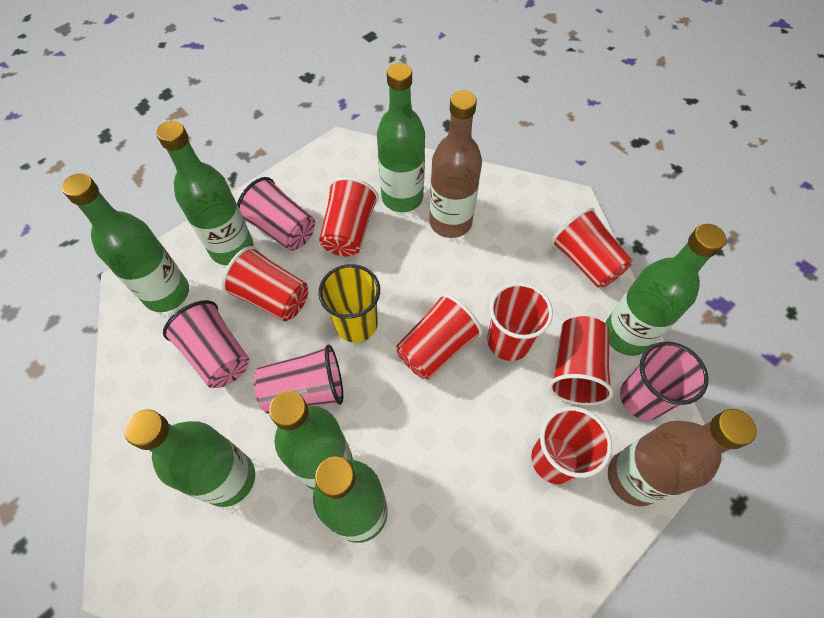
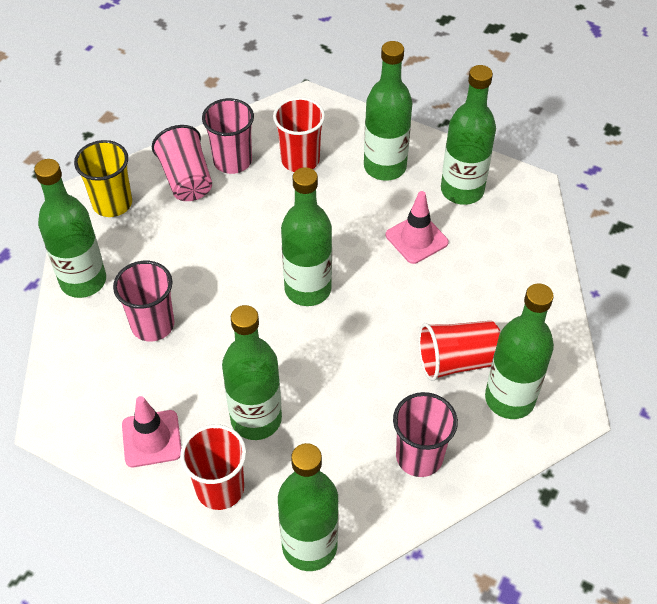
brown bottle: [429,91,482,238] [608,409,757,506] = 2 -> none = 0
pink traffic cone: none = 0 -> [122,396,181,467] [386,191,449,264] = 2
red cup: [222,246,308,321] [319,177,379,257] [396,293,483,379] [487,282,553,361] [531,407,612,484] [549,316,613,405] [551,208,633,288] = 7 -> [180,424,246,510] [273,97,325,172] [418,321,501,381] = 3

